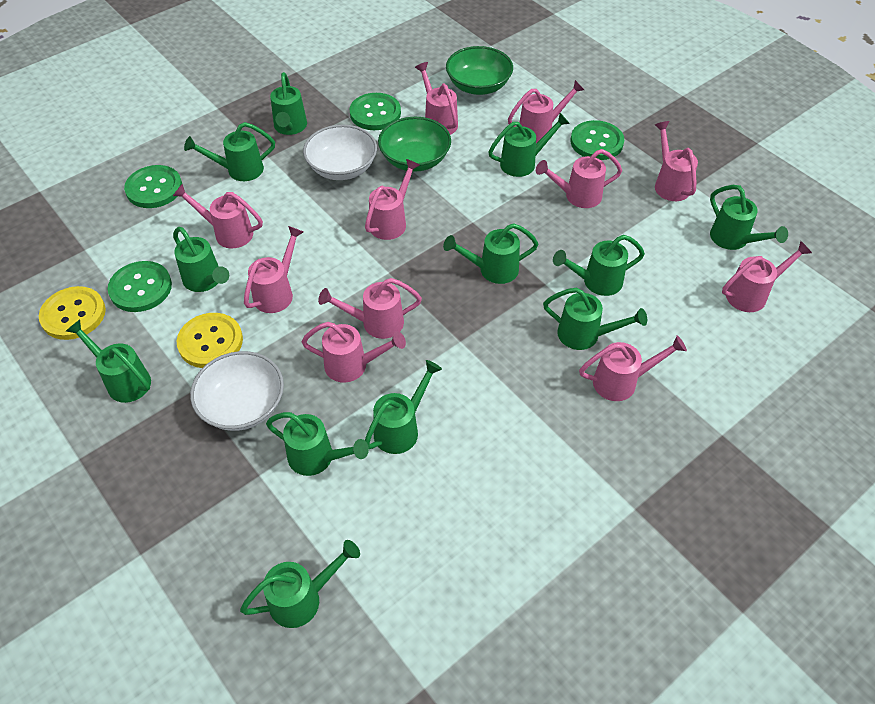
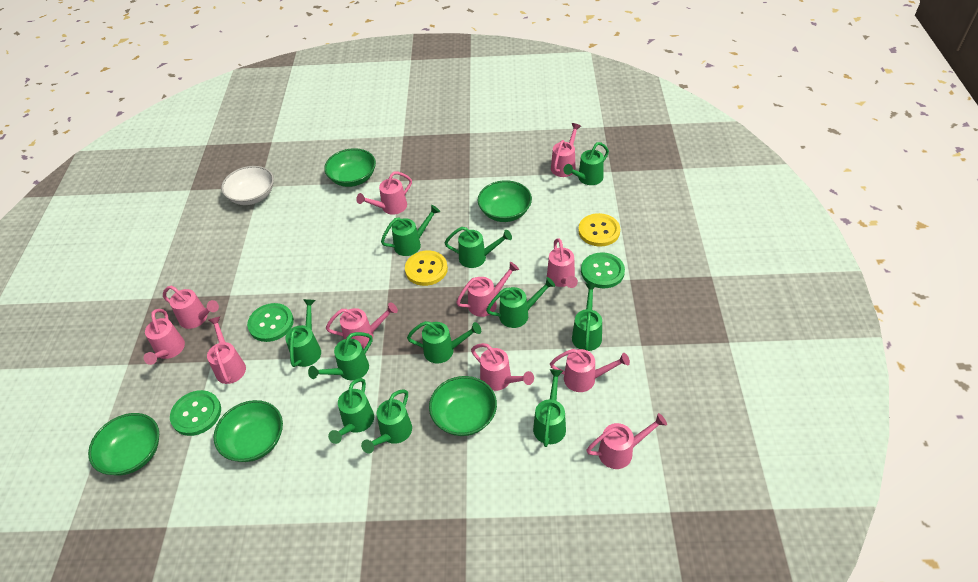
green bowl: [378,117,451,172] [446,46,513,95] = 2 -> [88,413,159,475] [214,400,283,462] [324,148,376,187] [429,376,497,436] [477,180,532,222] = 5
green button: [108,261,172,312] [124,165,182,208] [350,93,401,130] [571,120,624,160] = 4 -> [170,390,221,436] [247,303,294,342] [581,252,625,288] = 3
green watering can: [66,320,151,403] [173,227,229,292] [184,122,275,181] [240,540,360,628] [266,412,369,476] [270,72,307,135] [365,360,442,454] [443,223,538,284] [488,113,570,177] [543,288,647,350] [553,235,645,296] [710,185,788,250] = 12 -> [285,299,321,367] [308,332,373,380] [328,378,374,444] [361,389,412,453] [381,205,440,256] [407,321,481,364] [445,227,512,268] [486,277,555,328] [533,369,566,447] [564,142,609,185] [572,283,602,351] = 11
white bowl: [190,351,284,431] [303,125,377,180] = 2 -> [221,166,274,205] = 1

